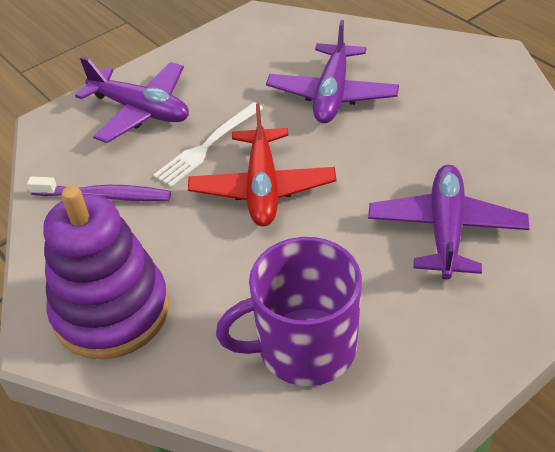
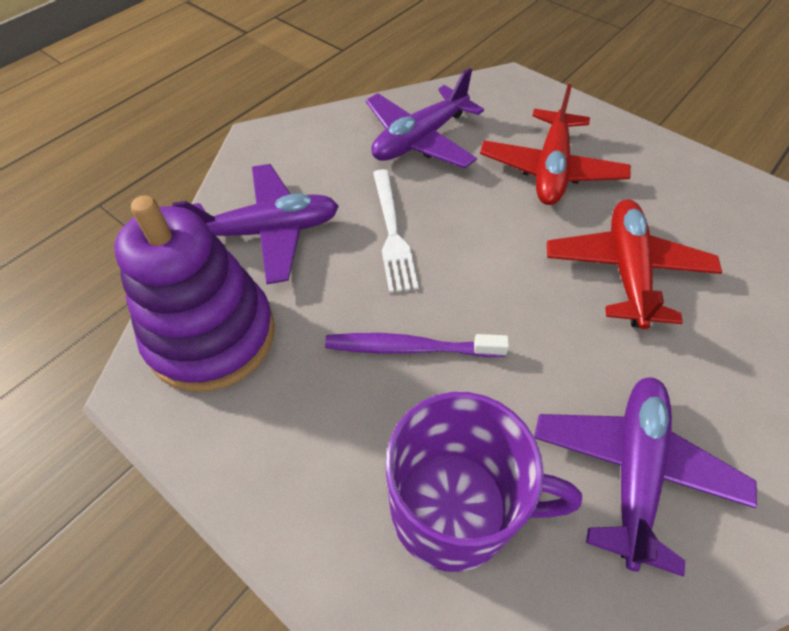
red plane: [188,103,336,226] = 1 -> [480,84,631,205] [547,200,722,329] = 2

